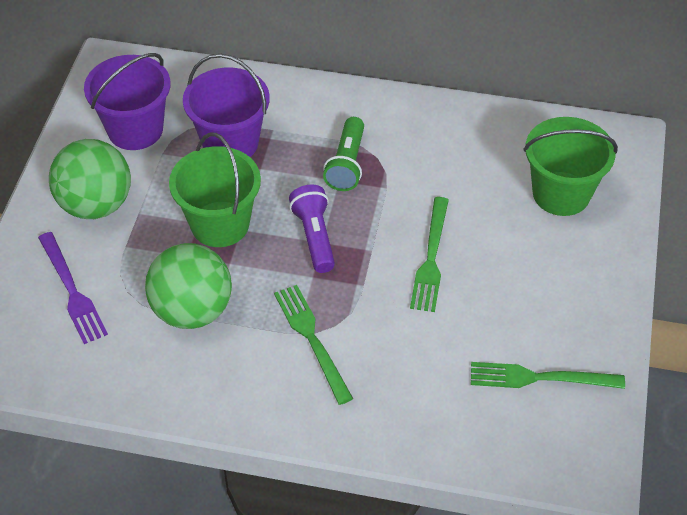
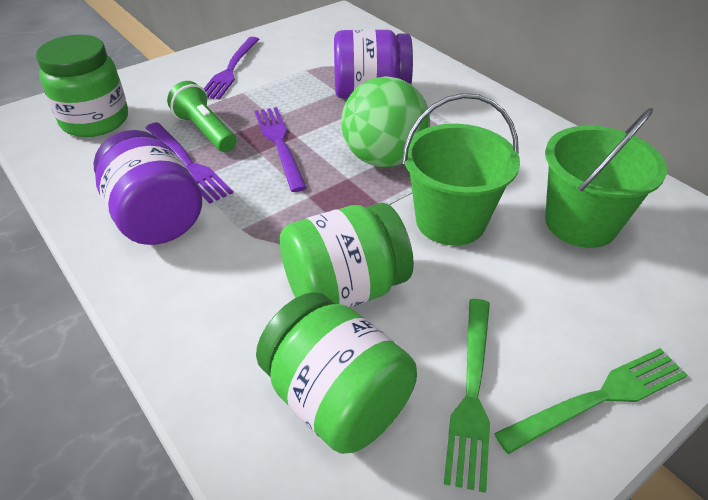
green ball: [49,139,131,219] [145,243,232,329] = 2 -> [341,76,430,167] = 1
green fork: [274,285,353,405] [410,197,449,312] [471,362,625,389] = 3 -> [444,299,490,493] [494,348,687,454] = 2
green jar: none = 0 -> [36,35,128,137] [256,292,417,454] [280,203,414,308] = 3
purple bucket: [84,53,171,150] [183,54,270,157] = 2 -> none = 0
purple flashlight: [289,185,335,273] = 1 -> none = 0
purple fork: [38,232,108,344] = 1 -> [146,122,233,204] [204,37,260,100] [255,107,307,192] = 3
purple jar: none = 0 -> [93,130,202,245] [334,29,413,99] = 2

